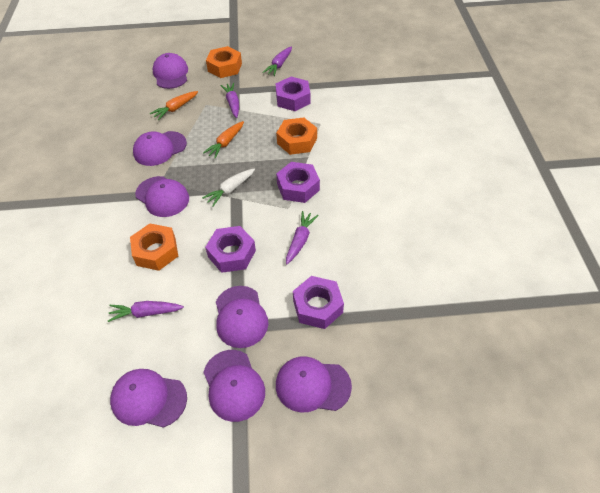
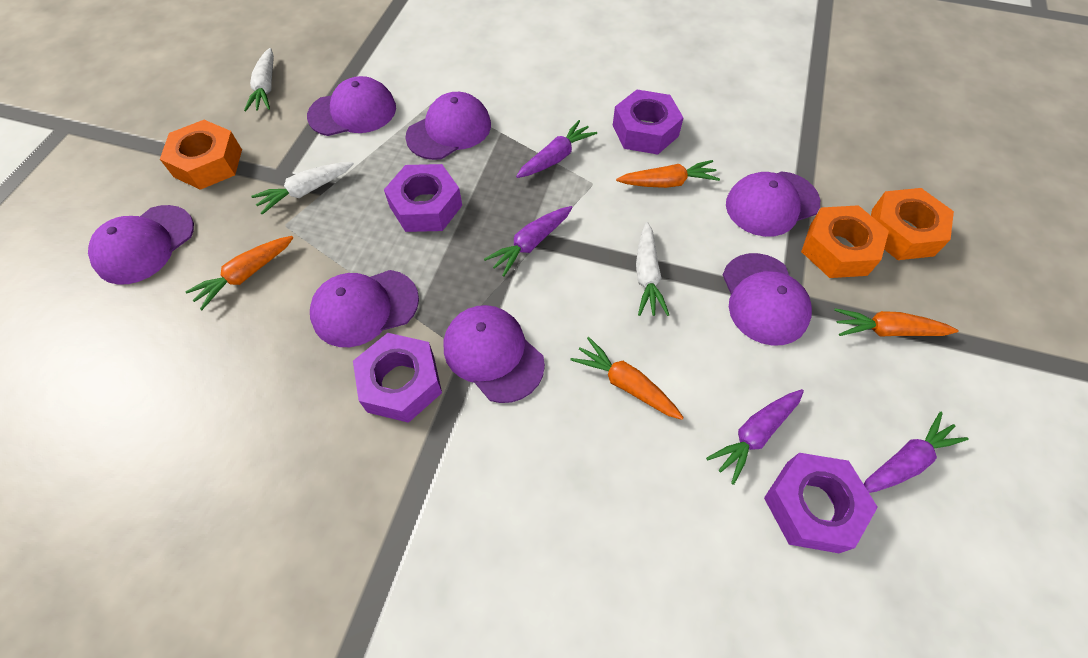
orange carrot: [150,91,198,120] [203,121,244,159] = 2 -> [185,236,294,310] [570,337,684,420] [616,160,720,188] [834,308,959,337] = 4
white carrot: [202,169,255,207] = 1 -> [244,48,274,111] [251,162,354,215] [636,222,669,316] = 3

